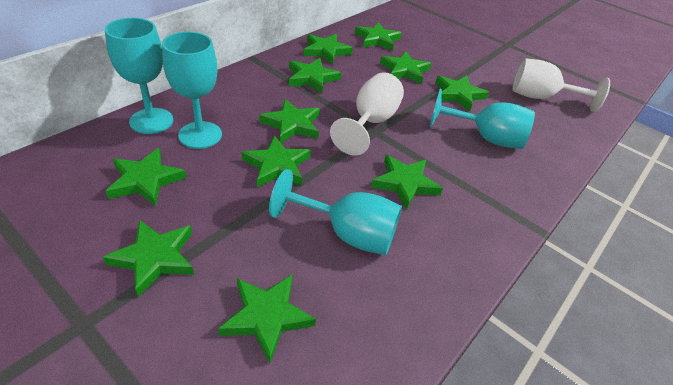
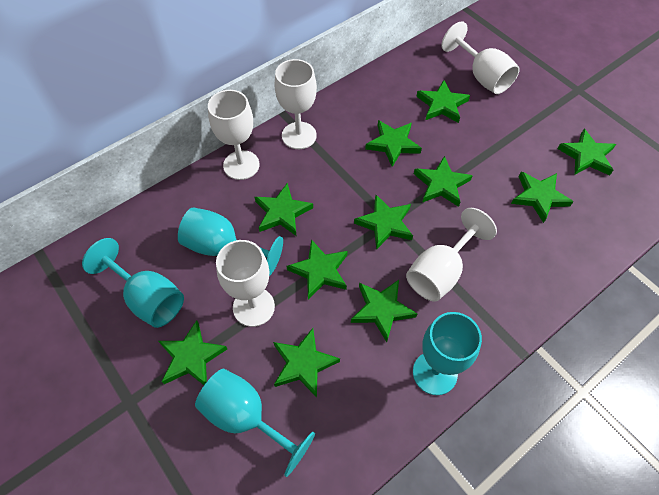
white goblet: [330,72,404,155] [512,58,610,112] = 2 -> [208,90,259,180] [216,240,275,327] [275,59,317,149] [406,208,497,302] [441,21,520,94] = 5

